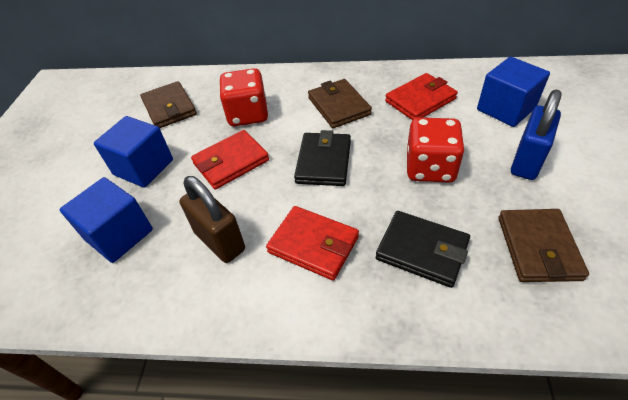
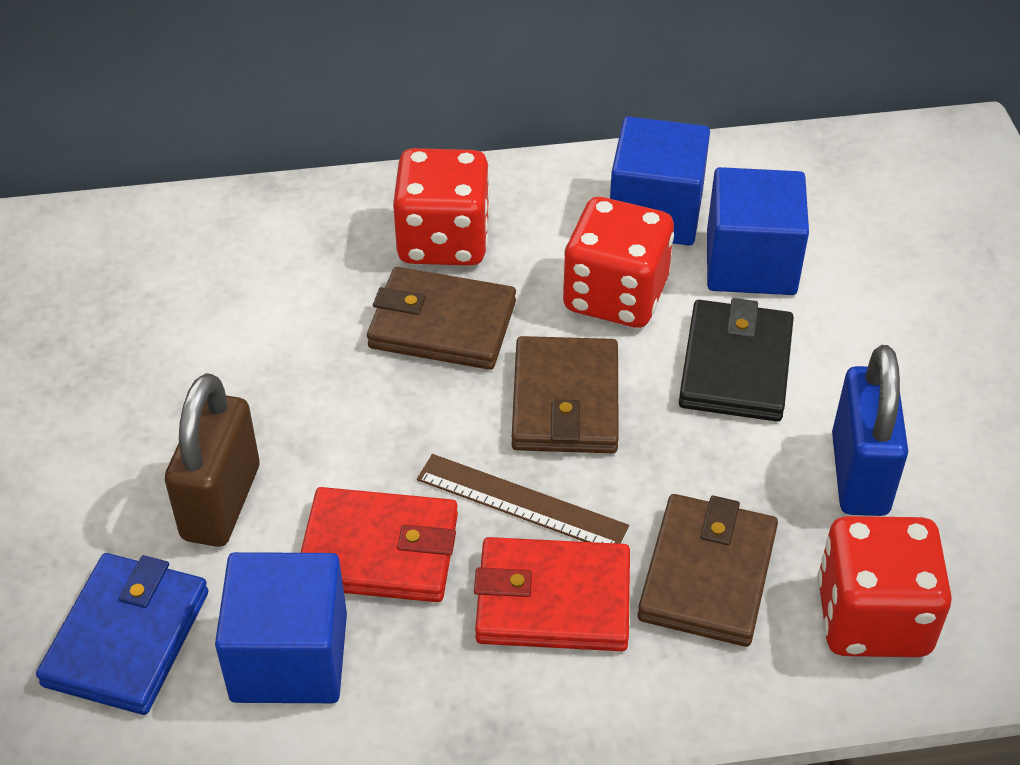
black wallet: [294,130,351,186] [376,211,470,288] = 2 -> [679,298,794,422] = 1
blue wallet: none = 0 -> [36,553,209,715] = 1
brown ruler: none = 0 -> [417,454,629,544] = 1
red dice: [219,68,268,126] [407,118,465,183] = 2 -> [393,148,490,266] [563,197,674,328] [817,516,952,657] = 3
red wallet: [191,130,269,189] [266,206,359,281] [385,73,458,120] = 3 -> [301,487,458,602] [474,537,630,651] = 2

